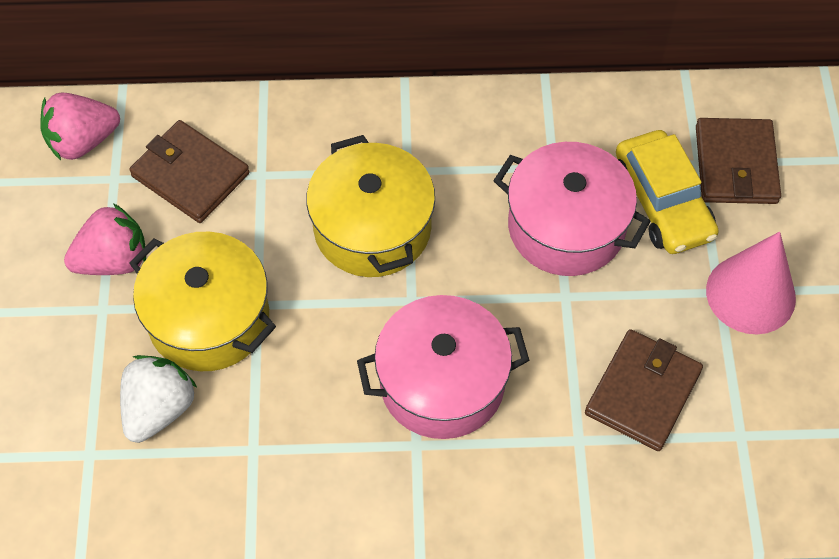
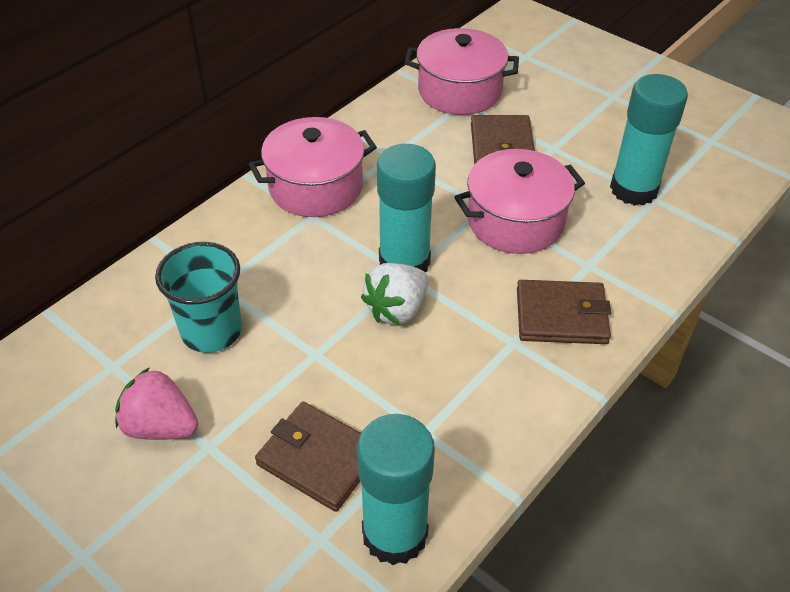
pink cone: [706,231,796,334] = 1 -> none = 0
pink pot: [357,295,529,439] [493,142,651,276] = 2 -> [249,117,377,217] [405,28,519,115] [454,149,585,254] = 3
pink strawberry: [40,93,120,160] [64,203,146,275] = 2 -> [115,367,198,440] = 1
turquoise cup: none = 0 -> [155,242,242,353] = 1
turquoise glue stick: none = 0 -> [357,414,435,565] [377,144,436,272] [610,74,688,206] = 3
yellow car: [616,130,719,254] = 1 -> none = 0
yellow pot: [129,232,276,371] [306,135,435,277] = 2 -> none = 0

